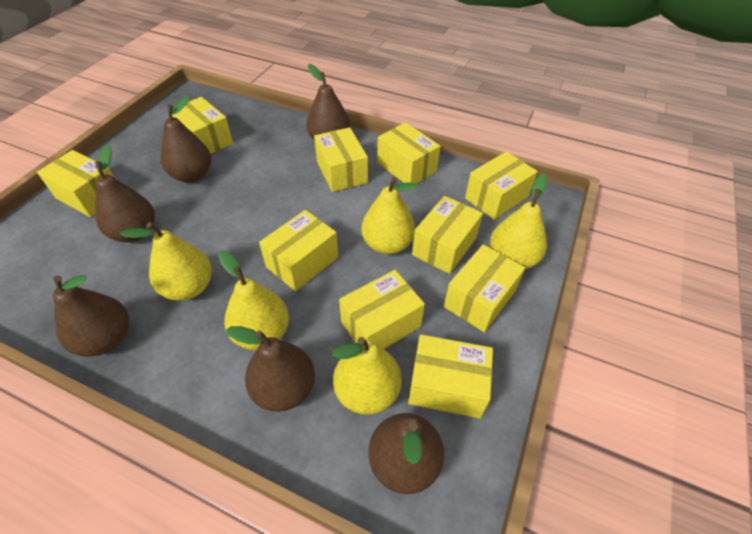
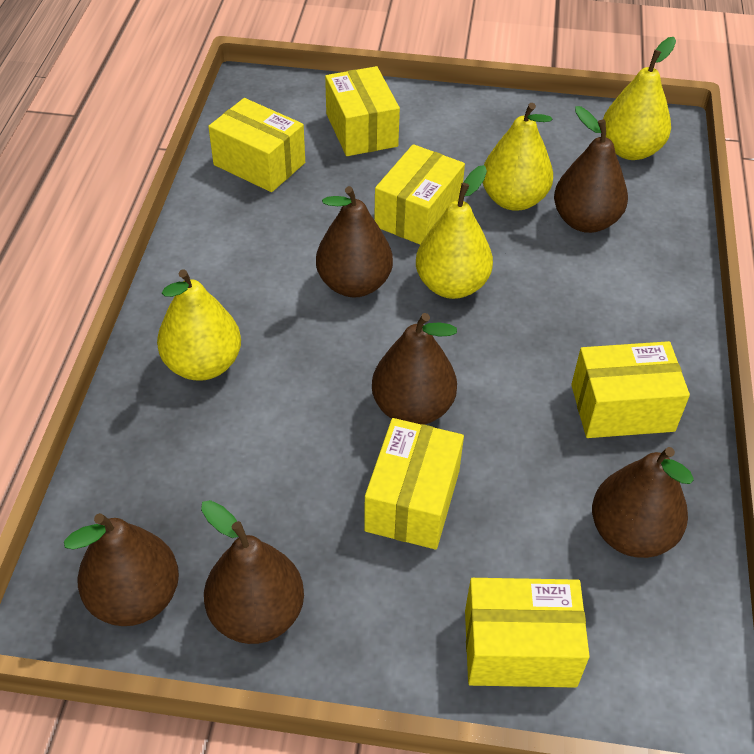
yellow box: [37,150,114,217] [172,97,233,154] [259,210,339,291] [314,127,368,192] [339,270,425,349] [377,122,440,184] [408,334,493,418] [412,196,483,274] [444,245,525,332] [465,151,538,220] = 10 -> [208,98,305,192] [325,66,400,156] [364,418,464,550] [374,144,465,244] [465,578,590,688] [571,341,690,438] = 6
yellow pear: [120,222,212,301] [218,250,289,350] [332,337,402,415] [362,177,418,254] [490,174,547,269] = 5 -> [157,269,241,381] [416,165,493,299] [483,103,553,211] [603,37,676,160] = 4

